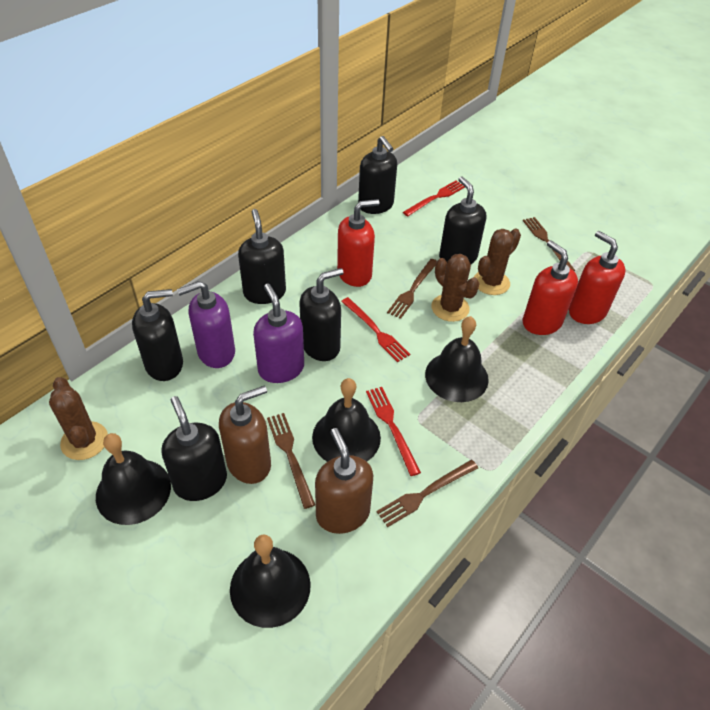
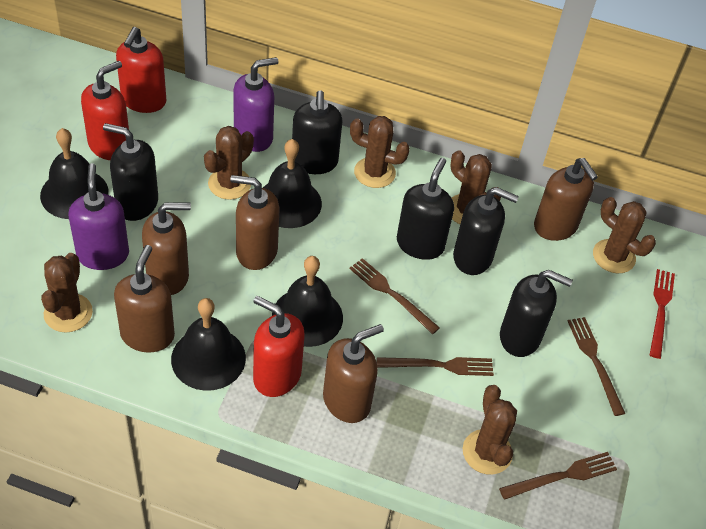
black soap dispenser: [132,289,183,381] [162,396,227,501] [238,209,286,304] [299,268,344,361] [358,136,397,214] [439,176,486,264] = 6 -> [103,123,158,221] [292,90,343,174] [397,158,454,260] [453,187,519,275] [500,270,573,357] = 5
brown cactus: [49,377,108,460] [431,254,480,322] [474,228,521,295] = 3 -> [41,253,93,333] [204,126,254,200] [350,116,410,188] [450,150,501,224] [463,385,517,475] [593,197,656,273] = 6
brown soap dispenser: [219,386,271,484] [315,428,373,534] = 2 -> [114,245,175,352] [142,202,191,295] [230,175,279,270] [323,324,384,423] [534,158,598,241] = 5
red fork: [341,297,410,362] [366,387,421,476] [403,180,465,216] = 3 -> [650,269,675,359] = 1

